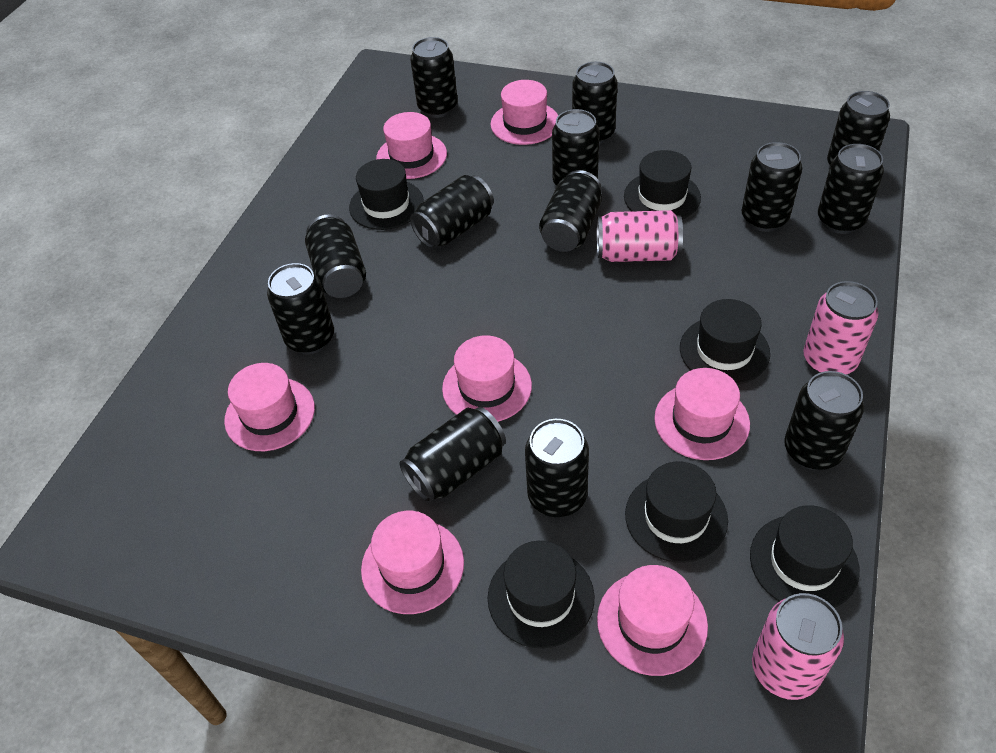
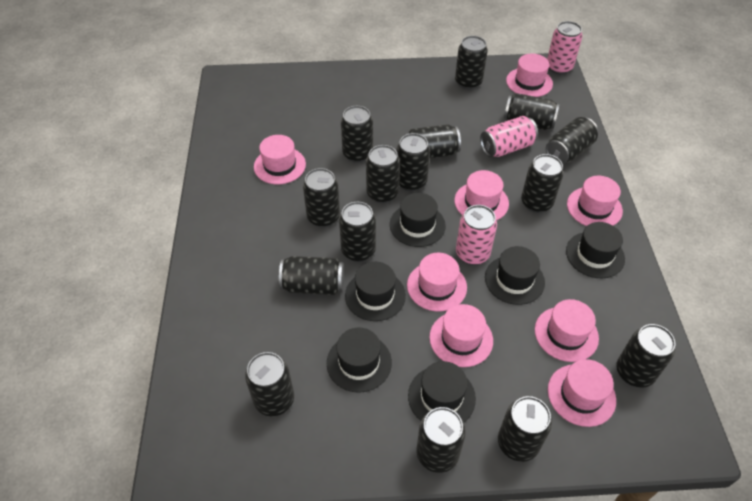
black can: [267,263,334,354] [305,215,366,298] [399,407,506,503] [410,37,458,118] [410,175,494,249] [525,419,589,517] [539,170,602,252] [552,109,600,186] [572,62,618,144] [742,142,802,232] [784,371,864,470] [818,144,884,234] [827,91,890,165] = 13 -> [245,352,294,416] [279,256,344,295] [303,168,340,227] [339,202,376,262] [341,106,373,163] [366,145,400,203] [396,133,430,191] [405,124,461,158] [417,407,466,473] [455,36,488,90] [498,396,552,462] [504,93,559,130] [521,154,564,213] [546,117,598,164] [616,324,675,388] = 15
pink hat: [224,363,315,451] [361,511,464,614] [376,112,447,179] [442,336,532,422] [491,80,558,145] [597,565,708,676] [654,368,750,460] = 7 -> [254,135,306,184] [407,253,467,312] [429,304,493,367] [454,170,509,221] [506,53,553,97] [535,299,599,362] [548,359,616,427] [567,176,623,226] = 8

